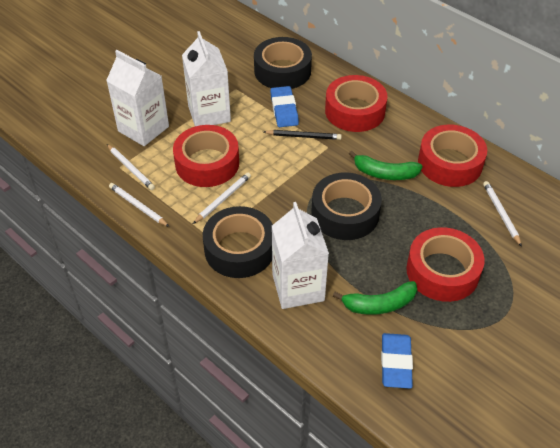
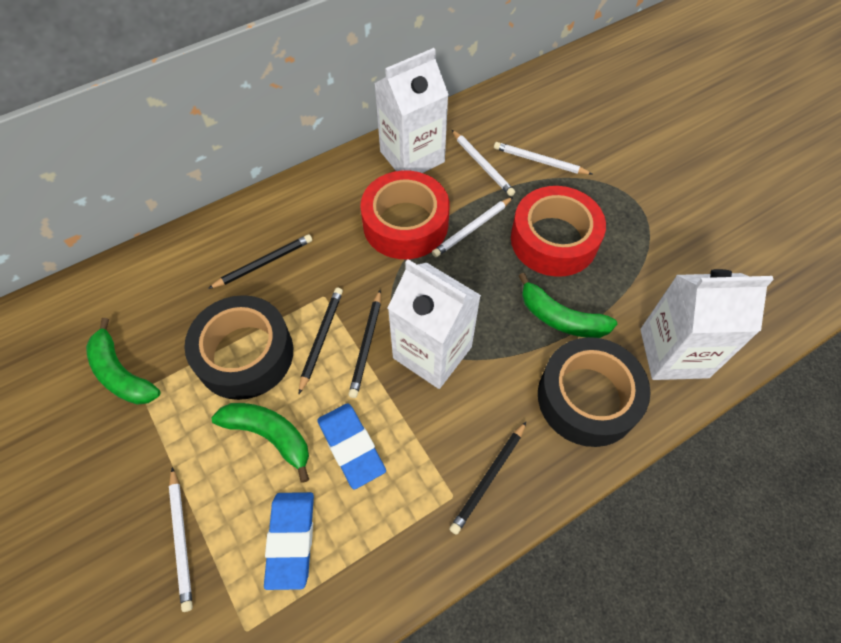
black pencil: [264,130,342,140] = 1 -> [208,234,312,289] [299,288,343,394] [348,290,381,398] [449,421,527,535] = 4
black tape: [203,206,273,278] [254,37,312,89] [311,172,382,240] = 3 -> [184,295,293,400] [538,337,651,447] = 2
green banana: [333,281,417,315] [349,151,423,180] = 2 -> [86,318,161,405] [211,403,309,483] [519,273,617,338] = 3
red tape: [173,125,239,187] [325,75,388,132] [406,227,485,302] [418,124,487,187] = 4 -> [360,171,449,259] [511,186,606,277] = 2

